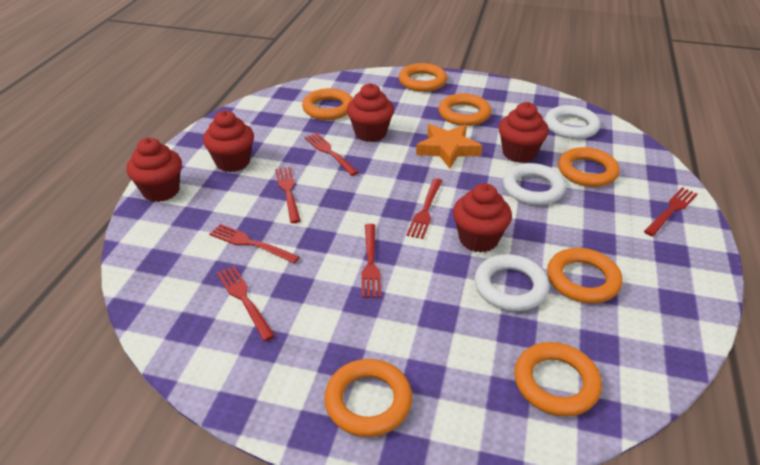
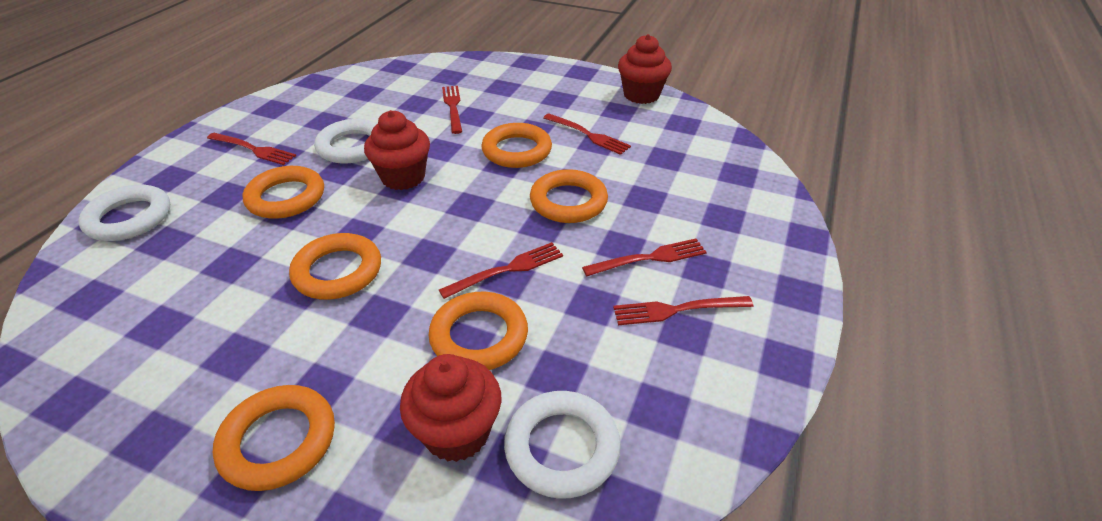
orange ring: [302,88,353,120] [324,359,412,437] [399,63,447,92] [438,94,491,126] [514,342,602,417] [547,248,622,303] [558,147,620,187] = 7 -> [213,385,335,491] [243,166,324,219] [289,233,381,300] [428,292,528,370] [481,123,552,168] [530,169,608,223] = 6
orange star: [416,124,482,169] = 1 -> none = 0
red cupcake: [126,138,182,202] [203,111,254,172] [347,83,394,142] [453,183,512,253] [498,102,549,163] = 5 -> [364,110,430,190] [400,354,502,462] [618,34,672,104] = 3
red fork: [209,224,300,264] [217,266,275,341] [275,167,301,223] [305,133,359,176] [362,224,381,298] [406,178,442,239] [644,187,698,237] = 7 -> [207,133,296,165] [439,242,563,299] [442,86,462,134] [543,114,631,155] [582,238,707,277] [613,296,754,325] = 6

